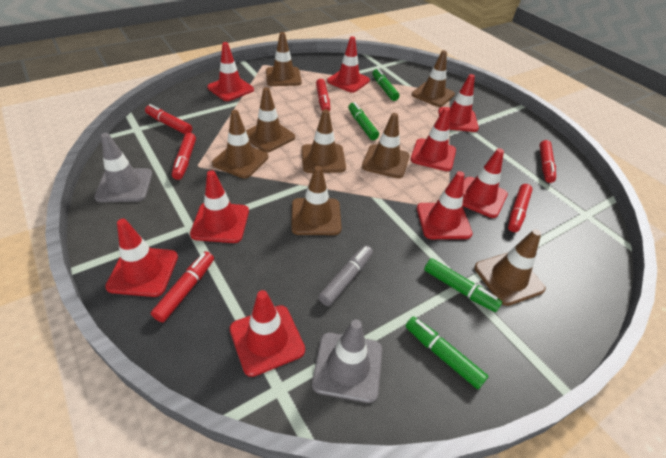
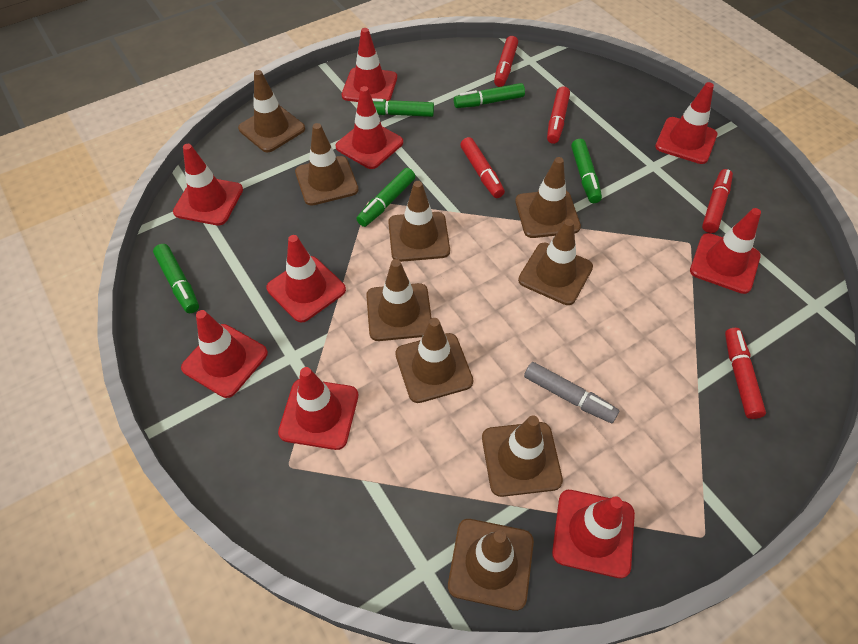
brown traffic cone: [212,110,268,178] [246,87,295,153] [266,32,302,86] [291,166,342,235] [301,109,346,173] [362,113,410,178] [412,50,455,107] [474,229,546,306] = 8 -> [238,70,305,152] [295,123,359,206] [366,259,432,341] [388,181,450,262] [395,318,473,403] [448,519,534,611] [482,415,563,497] [515,157,581,238] [518,219,593,305] = 9
green marker: [348,102,379,140] [372,68,399,101] [406,316,488,389] [424,258,502,312] = 4 -> [153,244,199,313] [357,168,415,227] [372,98,434,117] [454,83,525,108] [571,139,602,203] = 5
grey traffic cone: [94,133,153,202] [312,319,382,403] = 2 -> none = 0
red marker: [145,104,192,134] [151,252,214,322] [172,133,196,180] [316,79,330,112] [508,184,533,232] [539,140,556,183] = 6 -> [460,137,505,198] [494,36,518,87] [547,87,570,144] [702,169,733,233] [725,328,766,419] = 5

